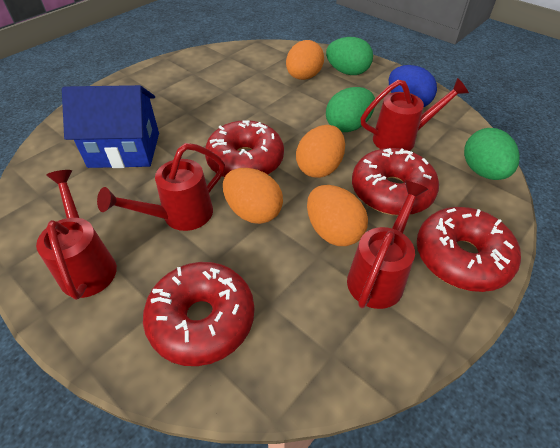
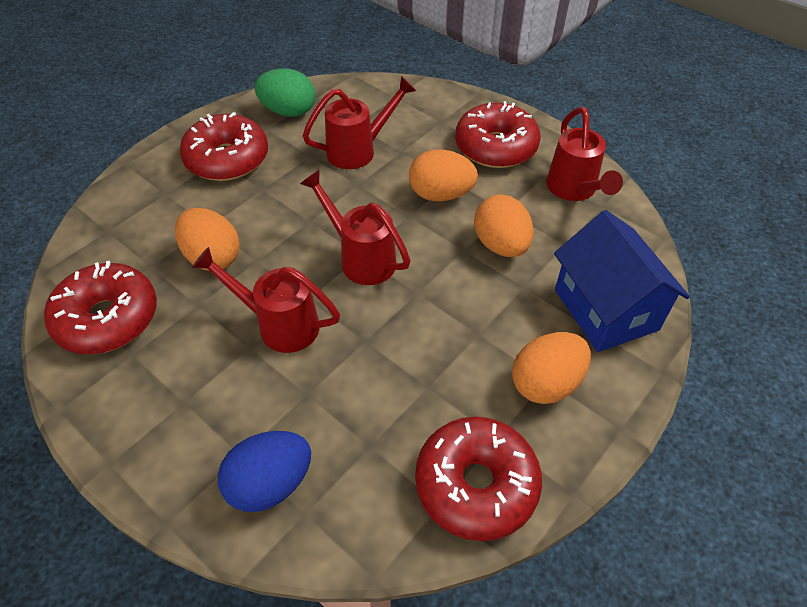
green egg: [326,37,373,75] [326,87,375,132] [464,128,520,180] = 3 -> [254,68,315,117] = 1

